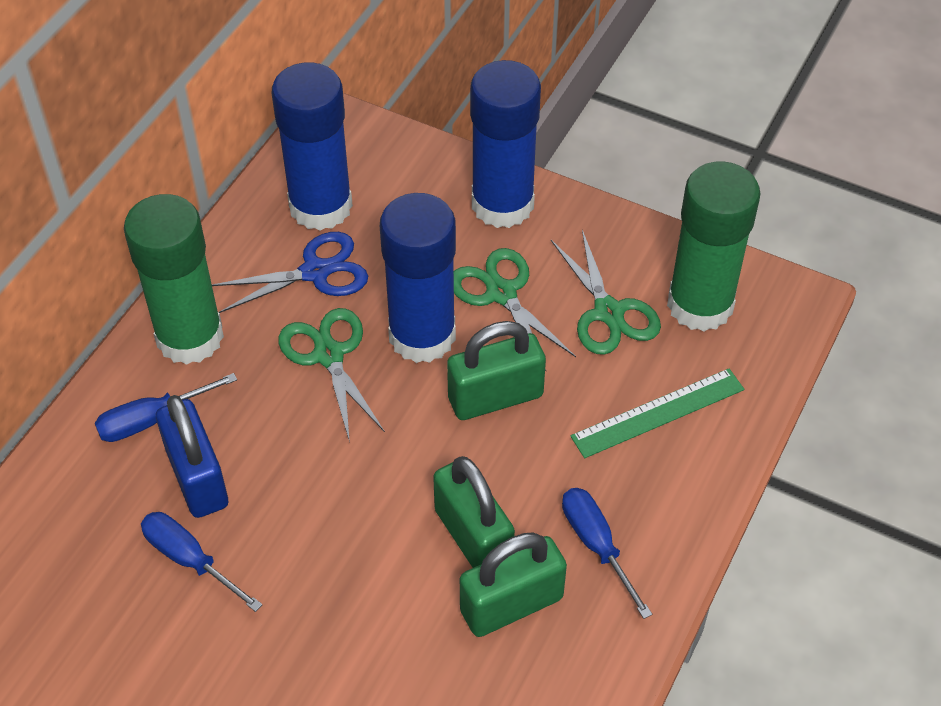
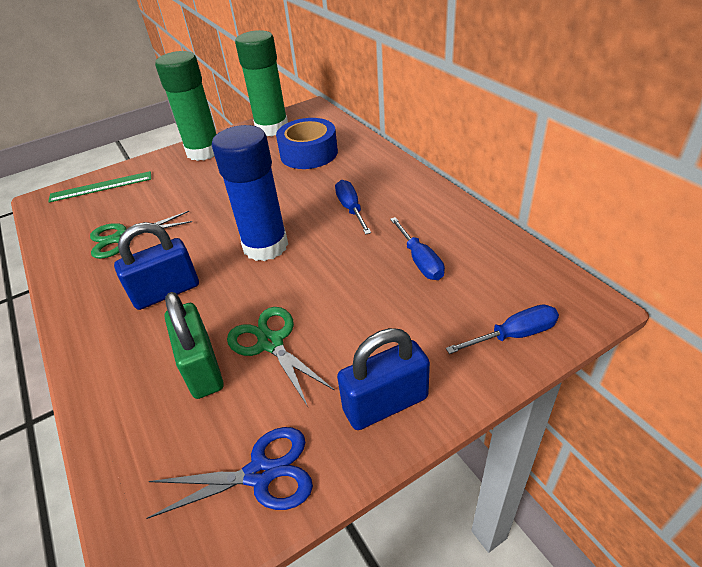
blue glue stick: [272,62,353,231] [380,193,456,363] [470,60,541,228] = 3 -> [212,125,288,261] = 1
blue padlock: [156,395,228,518] = 1 -> [114,222,199,310] [337,328,430,430] = 2
blue tape: none = 0 -> [276,118,338,169] = 1
green padlock: [433,456,515,568] [447,321,546,420] [460,532,567,637] = 3 -> [165,292,223,399] = 1
green scissors: [279,308,385,443] [454,248,576,371] [551,230,661,355] = 3 -> [90,211,192,259] [227,307,335,407] = 2

